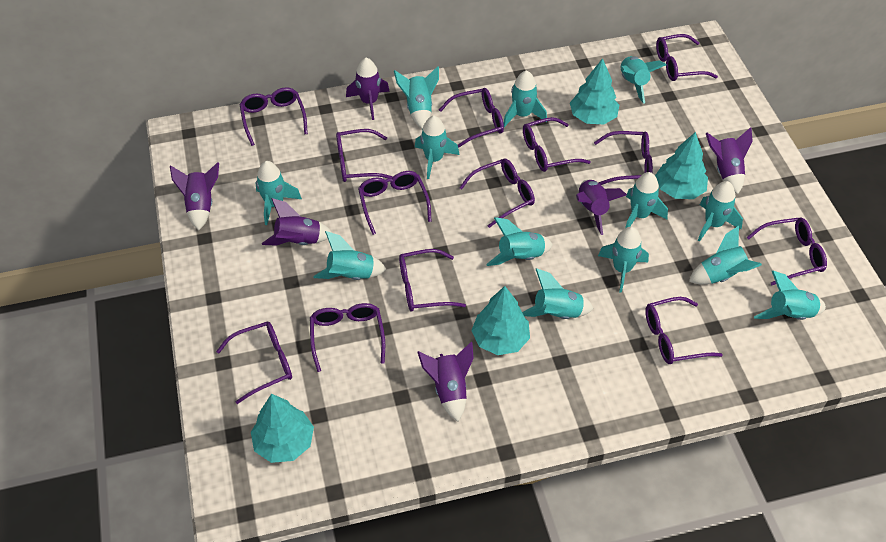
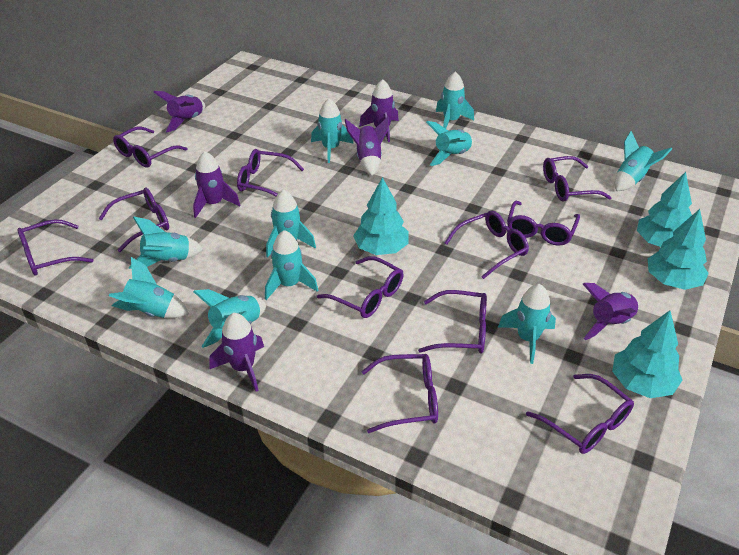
purple glasses: [216,322,292,404] [240,87,308,146] [310,303,385,372] [336,129,393,182] [358,171,432,235] [399,249,466,312] [439,88,504,148] [459,159,535,228] [523,117,591,172] [594,131,653,185] [645,297,723,364] [656,34,718,81] [747,217,827,285] = 13 -> [17,219,93,276] [99,188,169,252] [113,127,188,168] [237,149,304,197] [317,256,404,318] [361,354,438,433] [418,290,487,353] [444,211,529,279] [507,200,580,246] [526,374,634,454] [543,156,612,202] = 11
turquoise rocket: [256,161,302,225] [313,231,387,280] [394,66,439,129] [415,116,459,179] [486,217,553,266] [503,70,547,127] [522,268,594,319] [598,227,649,293] [620,56,666,104] [625,172,668,228] [689,226,762,284] [698,181,743,242] [754,271,826,320] = 13 -> [109,257,189,318] [129,216,203,269] [193,289,266,348] [265,230,318,300] [266,189,316,257] [311,98,353,163] [426,121,474,166] [436,71,474,129] [498,284,556,364] [615,131,672,191] = 10

